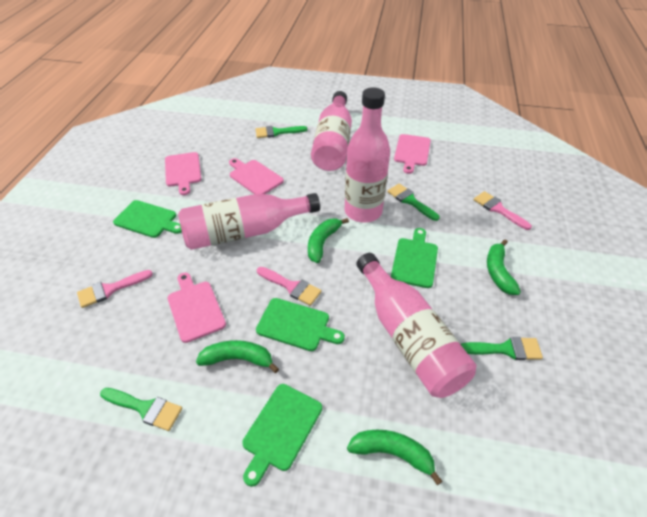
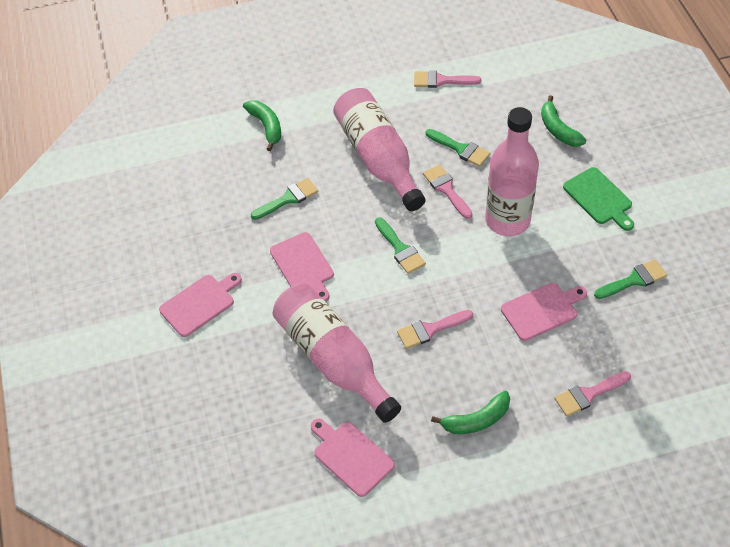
green banana: [196,340,279,373] [308,218,349,263] [347,430,442,485] [487,240,521,295] = 4 -> [243,100,281,151] [431,391,510,434] [541,95,586,147] = 3
green cutting board: [113,200,182,238] [242,384,322,487] [256,298,345,351] [391,228,438,288] = 4 -> [563,167,634,231] = 1
pink bottle: [178,193,320,250] [311,91,352,171] [345,87,390,223] [356,253,477,398] = 4 -> [273,284,401,423] [333,88,425,211] [485,107,539,236] = 3
pink brush: [77,270,153,308] [257,267,322,306] [474,191,532,230] = 3 -> [397,310,473,349] [414,70,481,88] [423,164,472,219] [554,371,631,417] = 4

